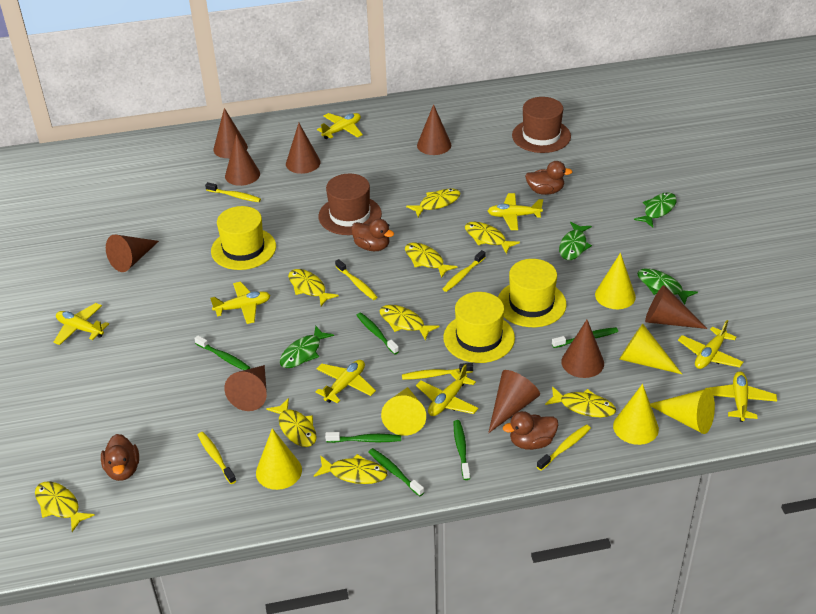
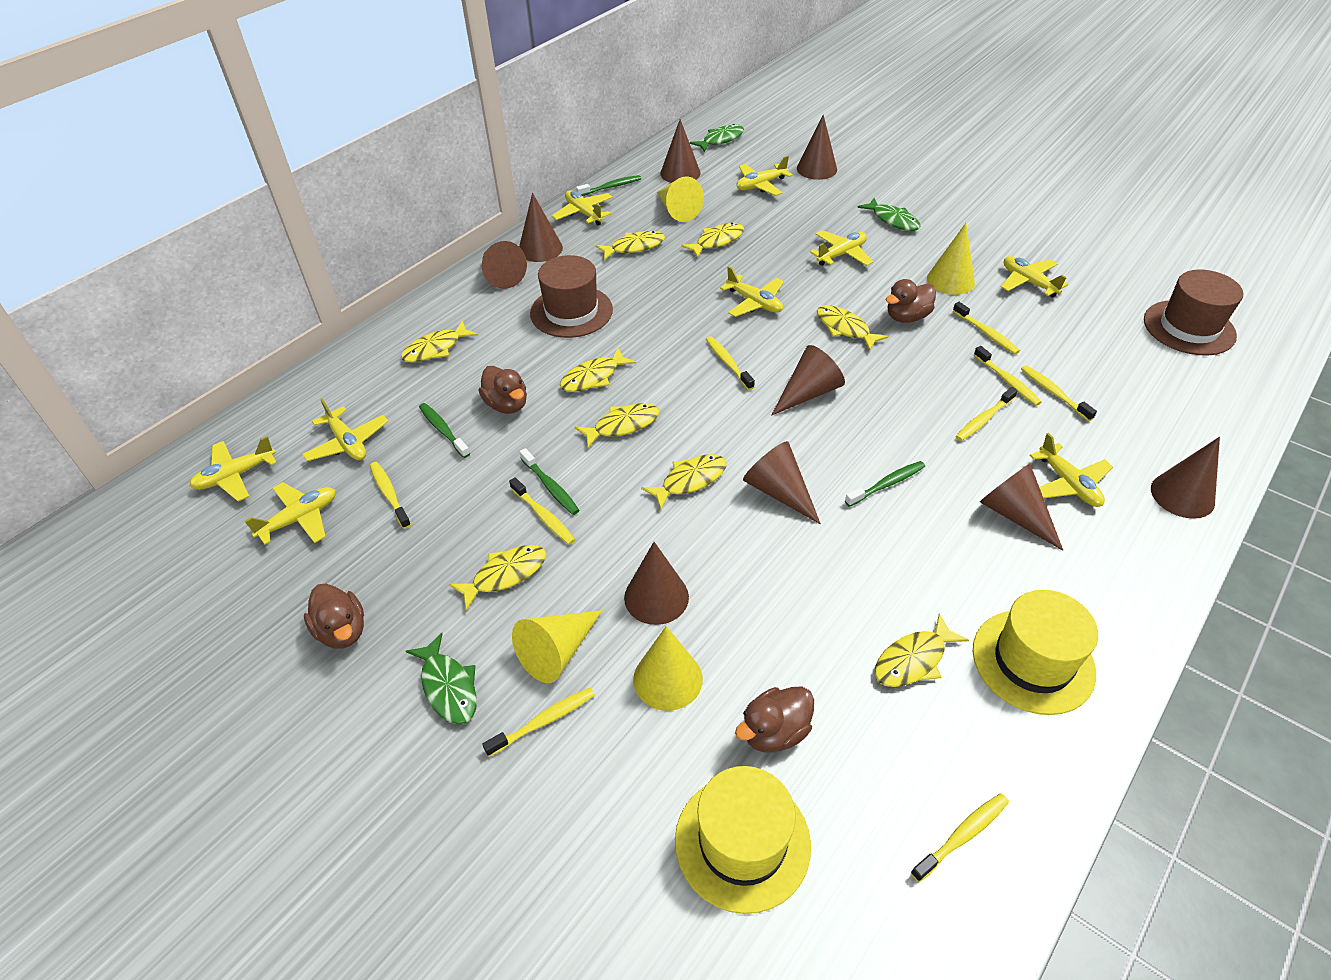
green fish: [280,326,334,368] [559,222,592,260] [634,192,677,227] [637,268,698,305] = 4 -> [406,633,477,725] [690,124,744,152] [857,198,920,231] = 3
green toothbrush: [194,335,251,370] [325,432,401,443] [356,313,399,355] [368,448,424,496] [454,420,470,480] [552,327,618,348] = 6 -> [419,403,470,458] [519,448,579,515] [576,175,641,196] [845,461,925,507] = 4
yellow cone: [256,428,302,490] [381,387,426,436] [595,253,636,309] [613,384,659,445] [619,324,682,374] [650,389,715,434] = 6 -> [512,610,602,683] [633,626,703,711] [657,176,704,222] [927,223,975,295] = 4
yellow hat: [211,206,276,270] [443,292,515,363] [498,259,566,327] = 3 -> [675,766,811,914] [973,590,1098,715] = 2
yellow plane: [54,303,109,345] [210,282,271,324] [316,360,376,404] [317,113,363,139] [416,364,479,416] [488,193,543,230] [678,320,744,369] [705,371,777,422] = 8 -> [189,436,276,501] [244,482,336,545] [302,398,388,461] [552,190,613,226] [720,266,784,317] [736,156,793,196] [810,230,873,266] [1001,256,1068,298] [1030,433,1113,507] = 9
yellow toothbrush: [198,432,236,484] [205,182,261,202] [335,259,378,300] [402,363,473,380] [443,250,486,292] [537,424,591,471] = 6 -> [370,462,411,529] [482,688,595,757] [509,477,575,545] [706,336,755,390] [911,793,1009,882] [953,302,1020,354] [955,387,1018,441] [974,346,1042,406] [1021,365,1097,421] = 9

